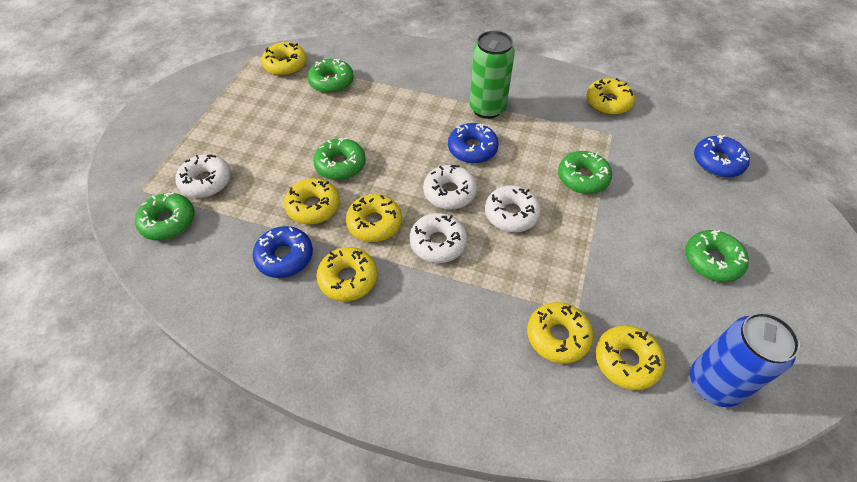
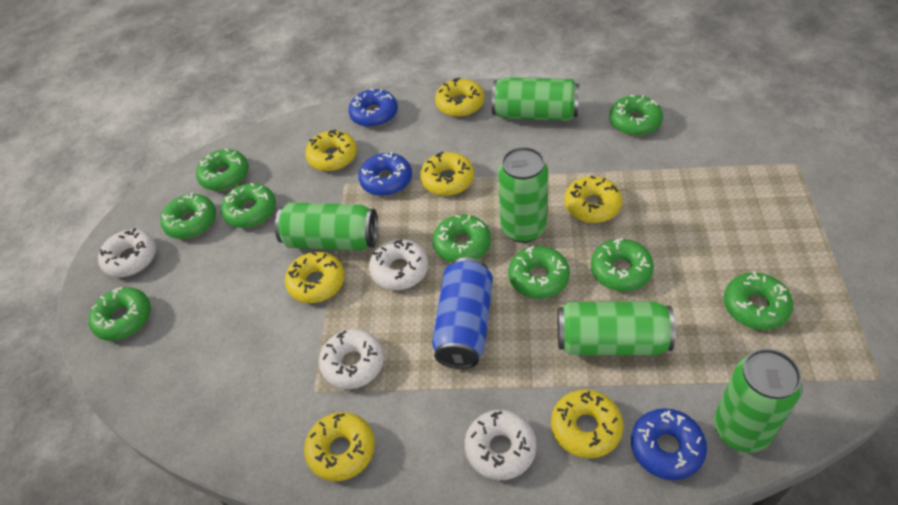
green can: [469,31,515,119] = 1 -> [275,202,378,251] [492,77,580,121] [498,147,548,243] [557,301,675,355] [714,348,802,453] = 5
green donut: [135,193,194,240] [308,59,354,94] [313,138,366,180] [558,151,612,194] [685,230,749,282] = 5 -> [88,287,151,341] [160,192,216,239] [196,148,249,191] [221,183,276,228] [433,215,491,262] [508,246,570,299] [591,238,654,291] [609,95,663,136] [724,272,793,330] = 9

